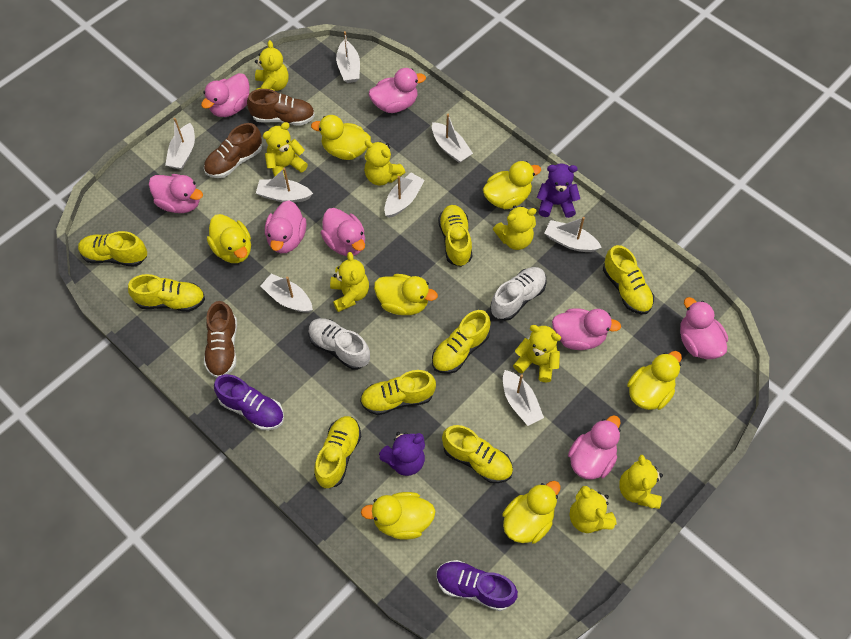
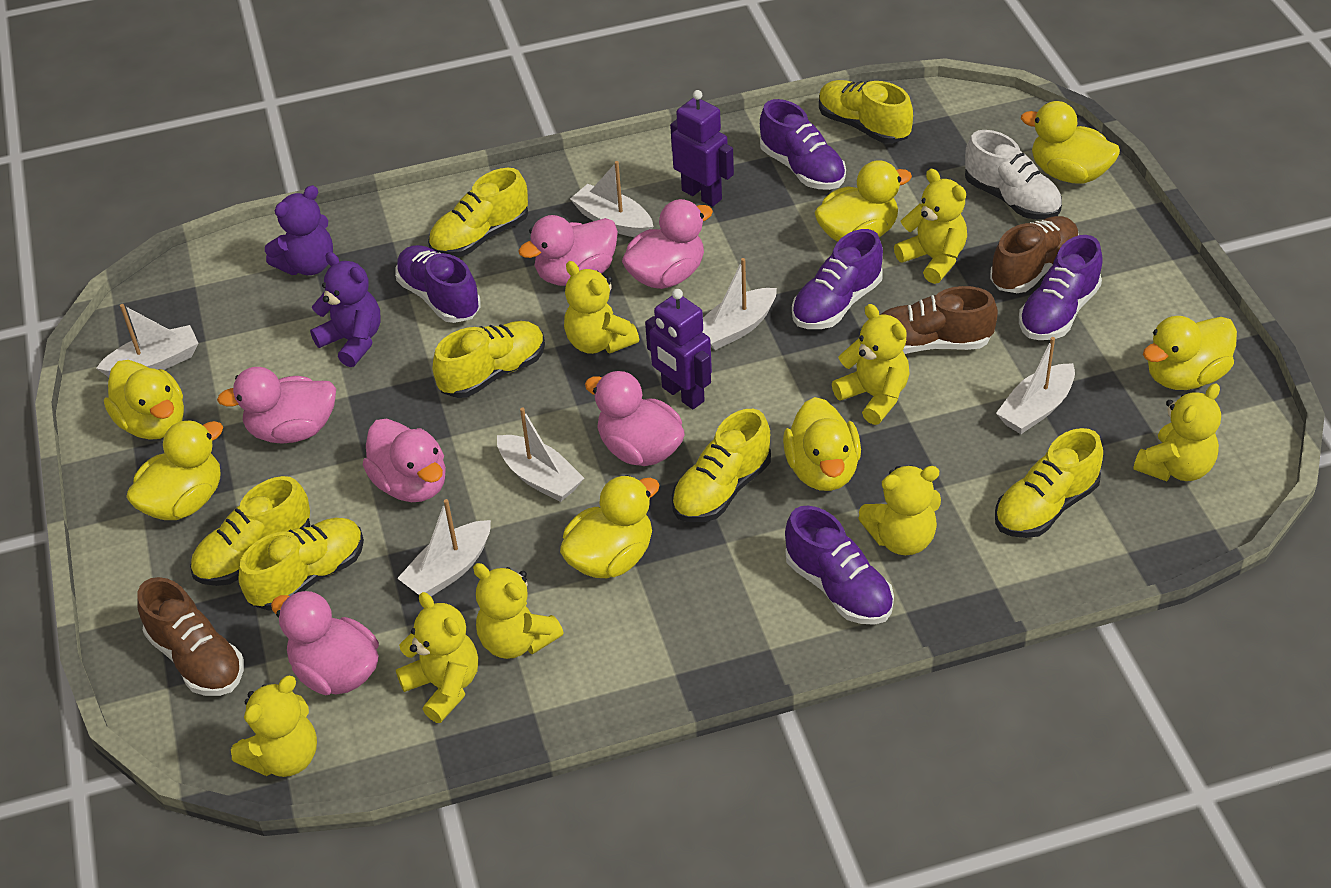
pink duck: [149,174,203,213] [201,73,250,117] [265,201,306,253] [321,208,365,256] [369,68,426,113] [552,308,621,350] [568,415,621,480] [680,297,728,359] = 8 -> [217,367,336,444] [271,590,379,695] [363,419,446,502] [518,215,618,286] [585,371,684,466] [622,199,713,289] = 6
purple robot: none = 0 -> [645,289,712,409] [670,90,734,207] = 2
purple shoe: [214,374,284,430] [436,560,518,611] = 2 -> [395,245,481,323] [760,99,846,190] [785,506,894,625] [792,229,883,329] [1019,235,1103,340] = 5
white boat: [165,118,195,170] [256,168,313,203] [261,274,313,313] [336,31,360,83] [384,173,425,218] [432,114,473,163] [503,370,544,426] [544,217,602,252] = 8 -> [96,304,198,377] [397,499,491,596] [497,408,584,502] [570,161,654,237] [702,258,777,350] [996,337,1075,434] = 6
white shoe: [308,318,370,370] [490,267,547,321] = 2 -> [965,130,1062,220] = 1
yellow shoe: [78,231,147,267] [128,274,205,312] [314,416,361,488] [360,370,436,415] [432,310,491,374] [438,205,472,267] [442,425,513,483] [603,245,654,314] = 8 -> [190,476,310,586] [239,518,364,611] [428,168,528,257] [433,321,545,398] [672,409,771,522] [819,80,913,144] [995,428,1103,538] = 7

